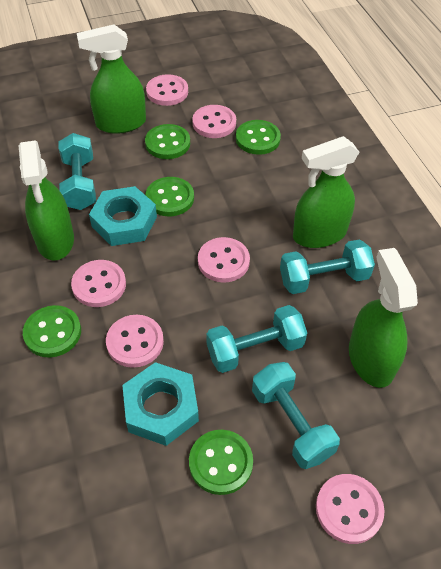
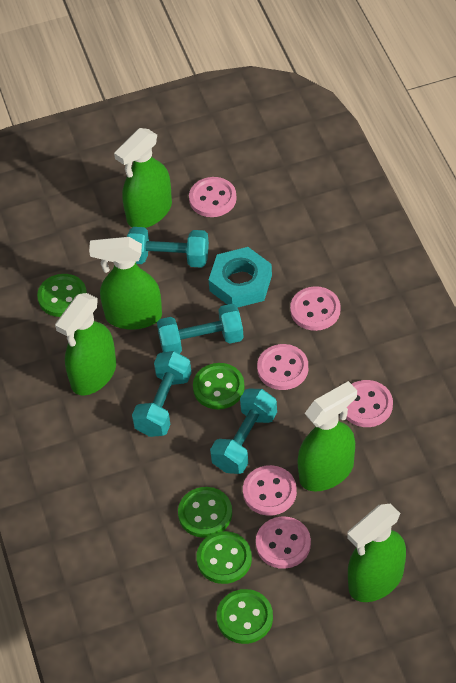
green spray bottle: [19,140,74,260] [77,24,146,134] [293,136,359,248] [349,248,418,388] = 4 -> [55,293,116,395] [89,237,162,330] [114,128,172,228] [297,381,357,491] [347,504,406,602] = 5
turquoise nut: [89,186,157,246] [122,362,199,446] = 2 -> [209,247,272,308] = 1

